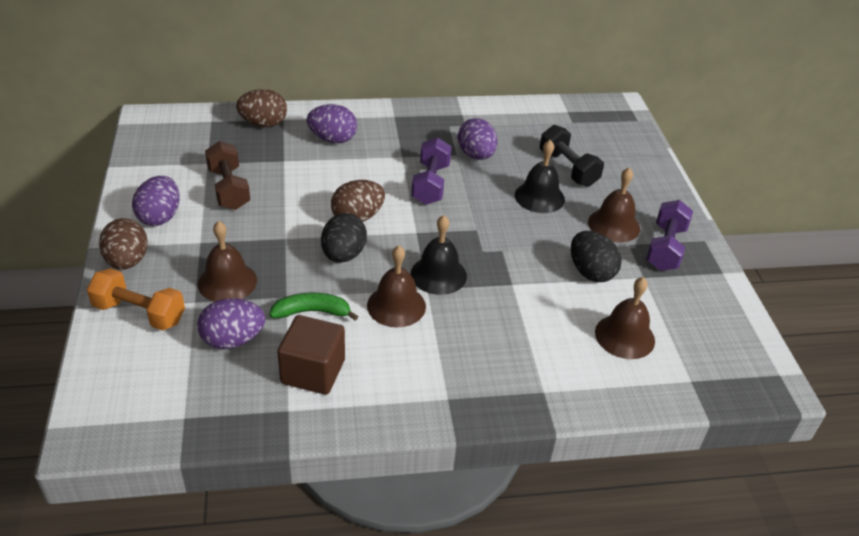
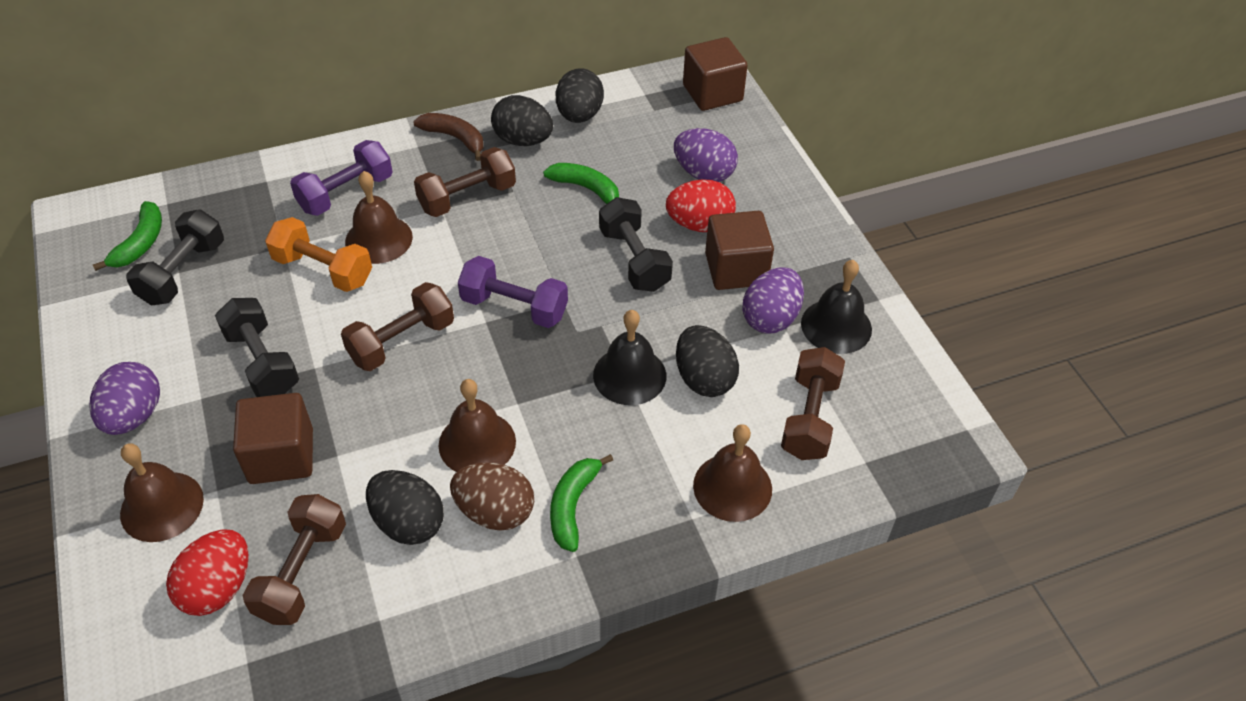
black dumbbell: [540,125,604,187] = 1 -> [126,209,224,306] [215,298,299,397] [599,197,673,292] = 3
black egg: [321,213,367,263] [571,231,622,282] = 2 -> [366,470,444,545] [491,95,553,146] [556,68,604,123] [676,325,739,397] = 4
brown banana: none = 0 -> [413,113,483,161] = 1
brown cube: [277,315,345,395] = 1 -> [233,393,313,484] [683,37,748,111] [705,211,774,290] = 3
brown dumbbell: [205,141,250,210] = 1 -> [243,494,346,625] [341,282,454,371] [414,147,516,217] [781,347,845,460] = 4
brown egg: [99,218,148,270] [236,89,287,127] [331,180,385,222] = 3 -> [450,463,534,531] = 1
green banana: [269,293,358,321] = 1 -> [93,201,162,271] [543,163,619,204] [550,454,613,552] = 3
purple egg: [132,176,180,226] [197,298,265,349] [307,104,357,143] [457,118,497,160] = 4 -> [90,362,160,435] [674,128,738,182] [743,267,804,333] = 3
red egg: none = 0 -> [166,529,249,616] [666,179,736,232] = 2

